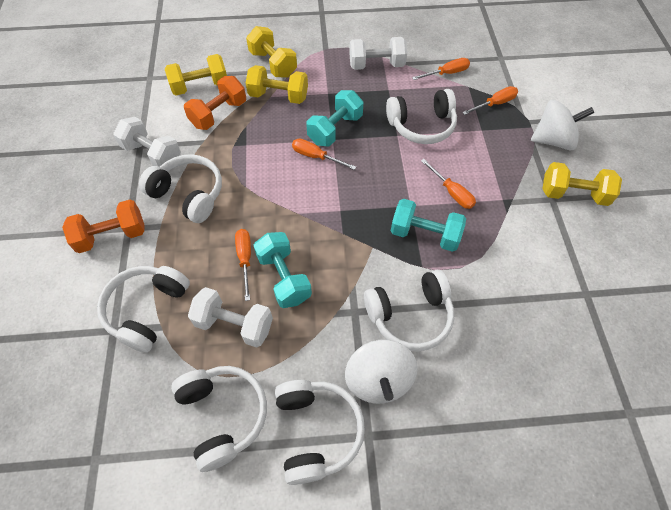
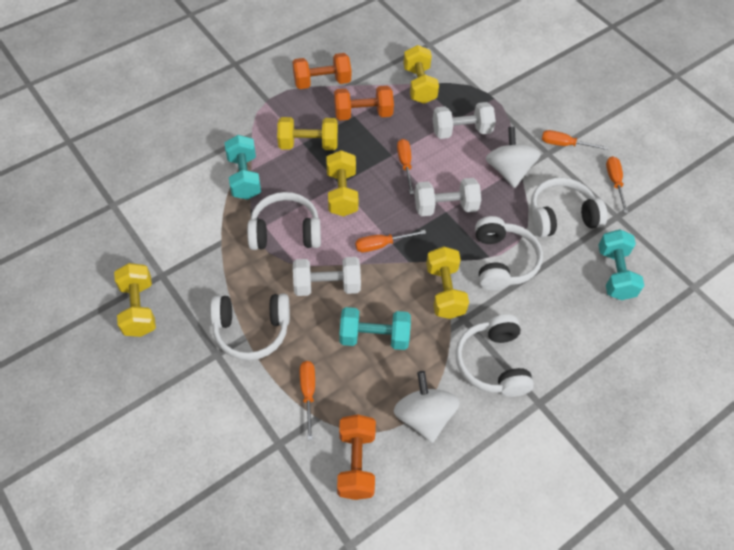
orange dumbbell: [62,199,145,253] [184,76,246,130] = 2 -> [292,53,351,89] [334,86,394,121] [337,415,376,500] = 3
white headphones: [97,266,190,353] [139,154,222,223] [171,366,267,472] [275,380,365,485] [364,270,454,352] [386,89,457,144] = 6 -> [210,294,290,360] [247,192,321,250] [456,314,534,397] [475,216,543,291] [531,178,608,237] = 5
yellow dumbbell: [165,54,227,95] [246,26,297,78] [246,65,308,104] [542,162,622,206] = 4 -> [114,263,156,337] [277,117,338,150] [326,150,358,217] [403,45,439,104] [426,246,469,319] = 5

